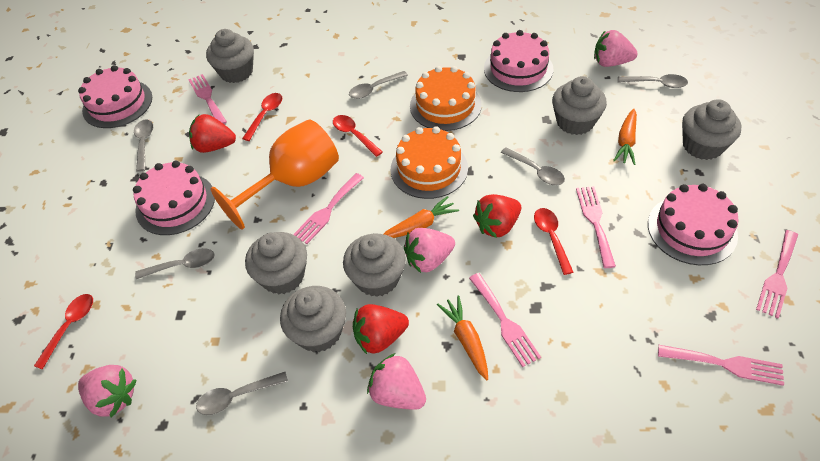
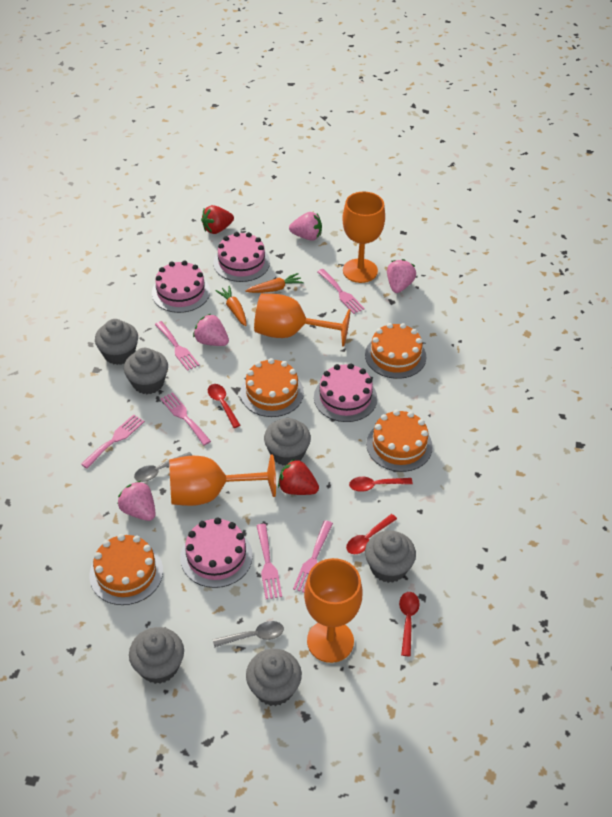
grey spoon: [134,120,153,172] [135,248,215,279] [196,372,288,415] [349,71,408,99] [501,147,565,185] [618,74,688,88] = 6 -> [134,452,193,482] [213,621,284,648] = 2
orange cake: [391,126,468,199] [410,66,482,131] = 2 -> [89,534,163,605] [240,358,304,417] [365,323,426,379] [366,410,433,472] = 4
orange carrot: [384,196,459,238] [437,296,488,380] [613,109,637,165] = 3 -> [215,286,247,326] [245,273,303,293] = 2
orange goblet: [211,120,339,229] = 1 -> [169,454,276,506] [254,293,351,347] [304,558,363,663] [342,192,385,283] = 4
red strawberry: [189,114,236,153] [353,304,409,354] [473,194,521,238] = 3 -> [201,205,234,234] [278,459,319,495] = 2

